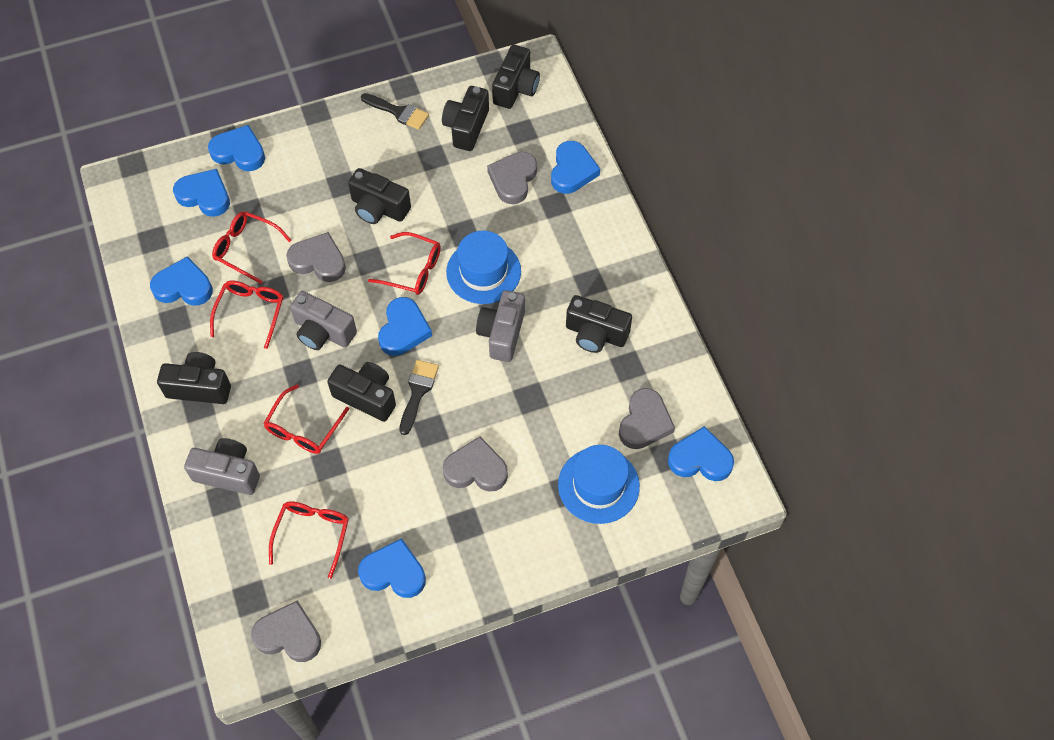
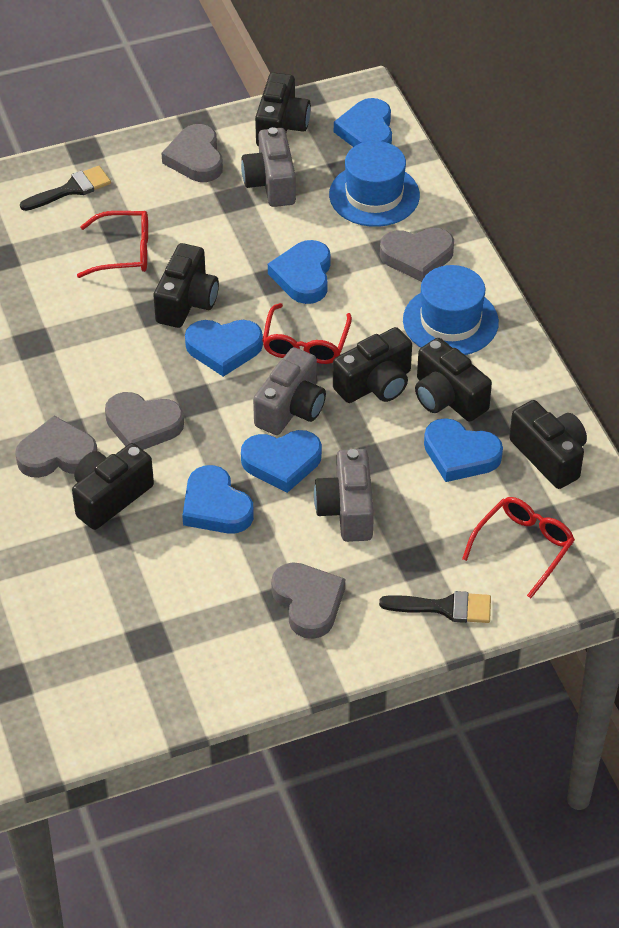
blue heart: [150,256,213,306] [173,169,230,217] [208,125,265,171] [358,538,426,598] [378,297,432,356] [551,141,600,194] [668,426,734,481] = 7 -> [182,465,254,534] [185,320,263,377] [241,430,322,493] [268,240,331,304] [334,98,392,147] [424,418,503,482] = 6
red glasses: [210,280,283,349] [212,211,292,284] [263,384,349,454] [269,501,349,579] [368,232,441,295] = 5 -> [77,211,148,278] [262,303,352,364] [462,497,575,598] = 3

